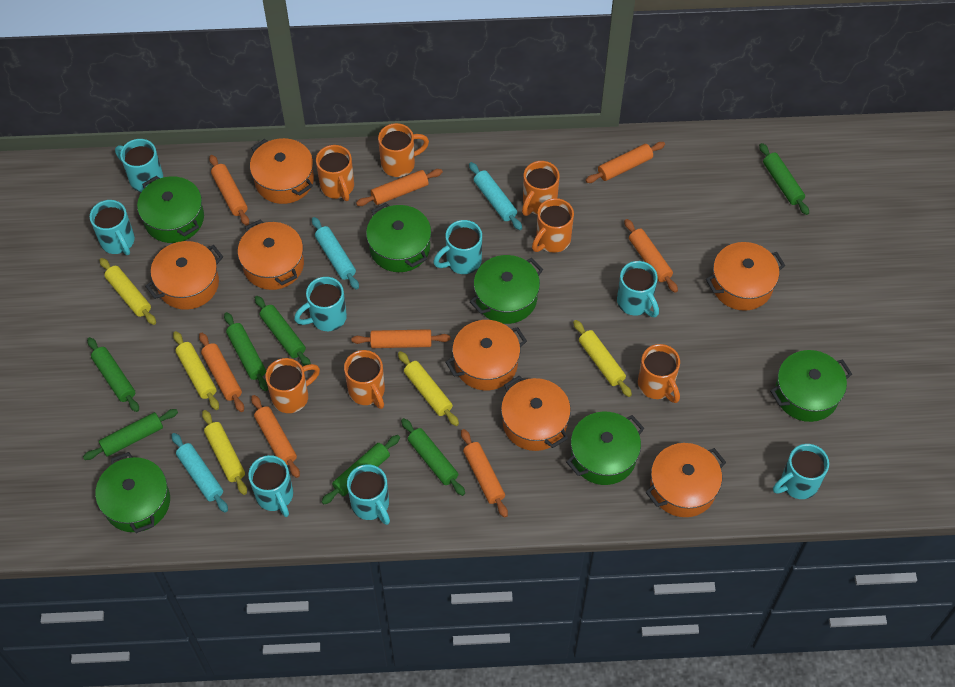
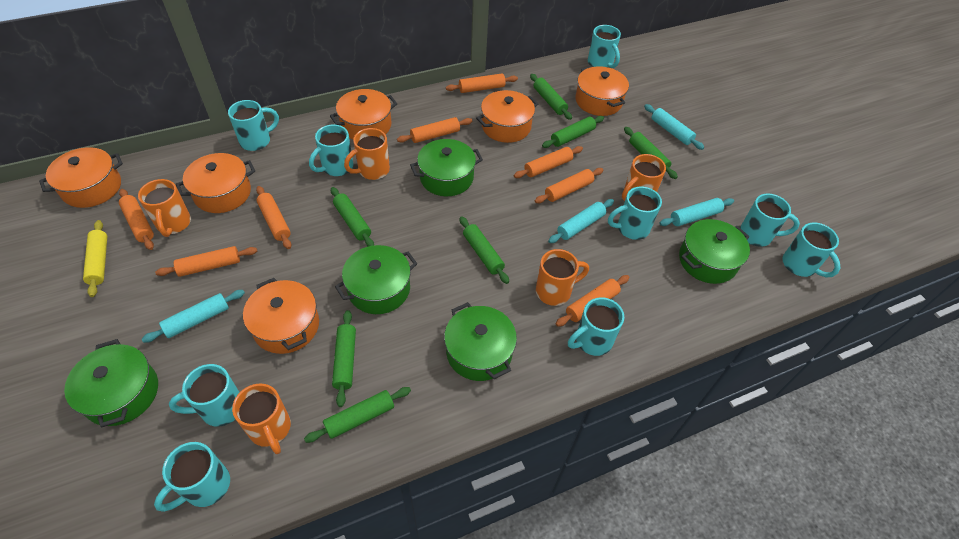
green pot: [95,452,170,533] [137,176,204,243] [366,203,431,272] [470,255,543,324] [566,411,644,485] [770,350,852,422] = 6 -> [64,339,158,428] [335,245,417,314] [410,139,483,196] [444,302,517,381] [679,219,750,284] = 5
orange mug: [265,358,320,413] [316,145,354,201] [344,350,385,409] [378,123,429,177] [522,161,560,216] [532,198,574,253] [638,344,680,403] = 7 -> [138,179,191,237] [232,384,291,454] [344,128,390,180] [536,249,589,306] [622,154,666,201] = 5
orange pot: [145,241,223,310] [238,219,304,290] [250,138,314,204] [445,320,527,390] [501,376,571,451] [646,443,726,517] [706,242,785,311] = 7 -> [39,147,123,208] [176,153,255,213] [243,278,319,354] [330,89,397,140] [476,90,538,143] [576,66,629,116] = 6
turquoise mug: [90,200,135,255] [115,139,163,192] [248,455,293,517] [294,277,347,331] [347,464,390,525] [433,220,482,274] [617,261,659,317] [773,444,829,499] = 8 -> [154,442,230,512] [169,364,240,427] [228,100,279,151] [309,125,353,176] [568,297,624,356] [588,25,621,68] [608,186,662,240] [740,194,800,247] [782,222,840,278] = 9
turquoise rolling pin: [171,433,228,512] [312,217,359,290] [469,162,522,230] = 3 -> [142,290,245,343] [548,199,614,243] [644,104,704,150] [659,198,734,226] = 4
yellow rolling pin: [100,258,156,325] [173,331,219,410] [202,410,247,495] [398,351,459,426] [573,320,632,397] = 5 -> [83,220,107,297] = 1

